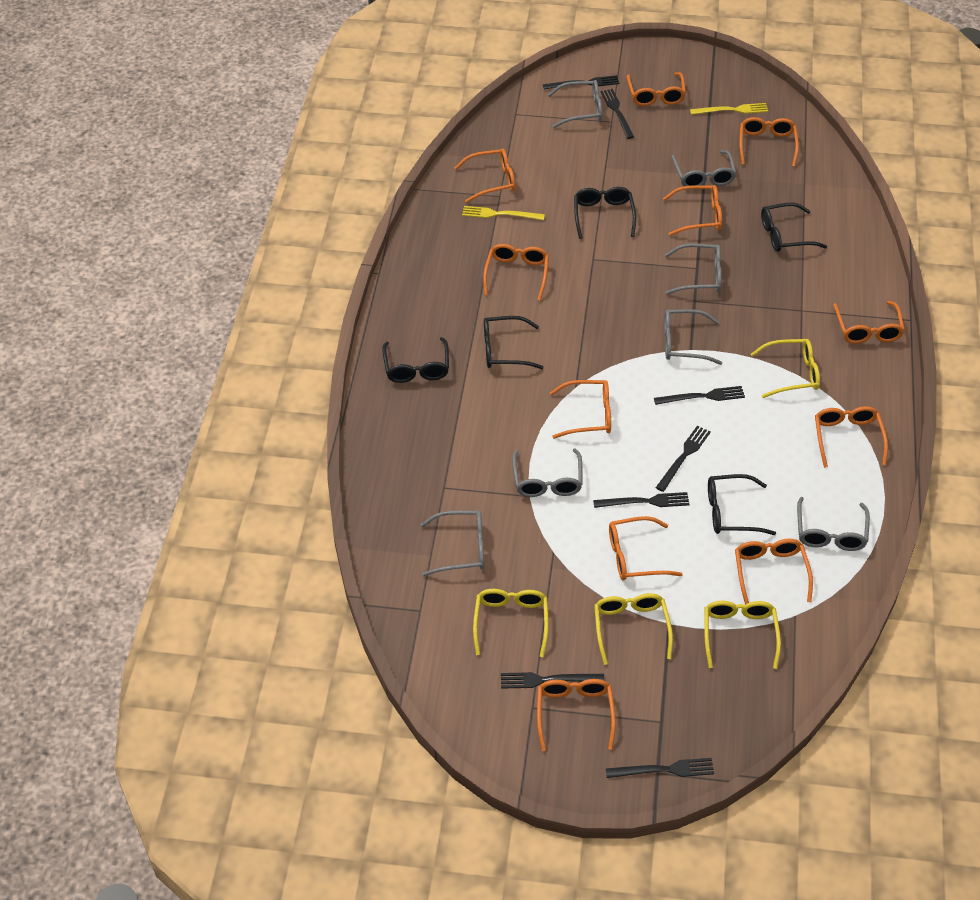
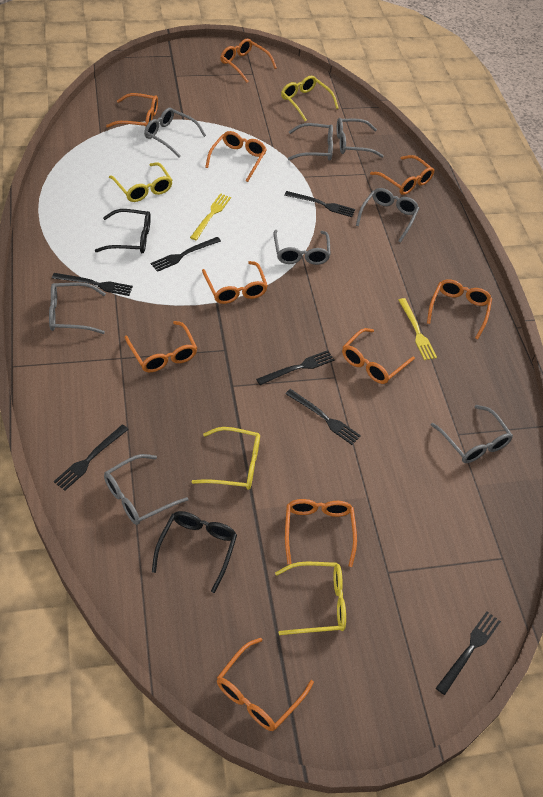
black glasses: [382,337,449,383] [484,316,544,369] [574,187,636,239] [708,474,776,535] [761,203,828,252] = 5 -> [95,209,151,253] [152,511,237,593] = 2
grey glasses: [420,511,484,576] [512,448,583,497] [548,80,602,128] [664,309,722,365] [665,243,722,294] [671,150,736,186] [797,497,870,551] = 7 -> [49,282,106,334] [104,454,189,525] [144,107,206,158] [273,230,331,265] [288,123,333,161] [336,118,384,158] [356,188,419,242] [431,405,513,463] = 8
orange glasses: [454,149,515,203] [483,244,549,301] [537,679,616,751] [550,380,611,439] [609,516,683,581] [627,72,686,106] [663,185,722,236] [735,539,813,605] [739,117,799,167] [815,406,888,468] [833,301,905,344] = 11 -> [106,93,158,128] [125,321,197,372] [202,261,268,304] [205,131,267,182] [217,638,314,731] [221,39,277,83] [285,499,357,567] [342,328,415,384] [370,155,435,195] [427,279,492,339] = 10

